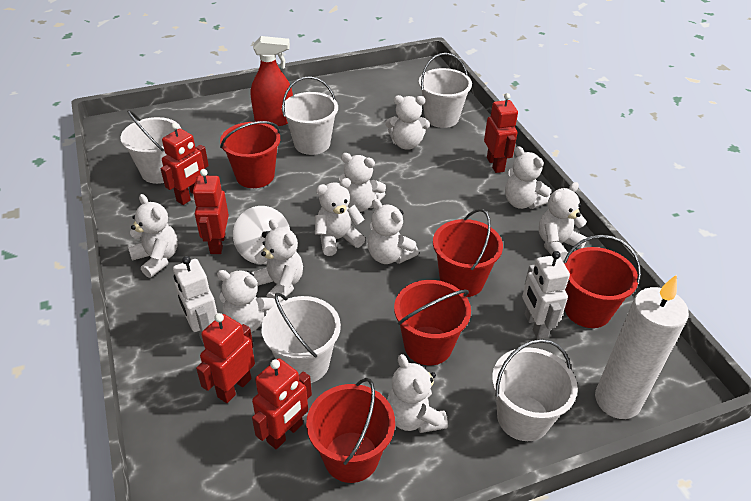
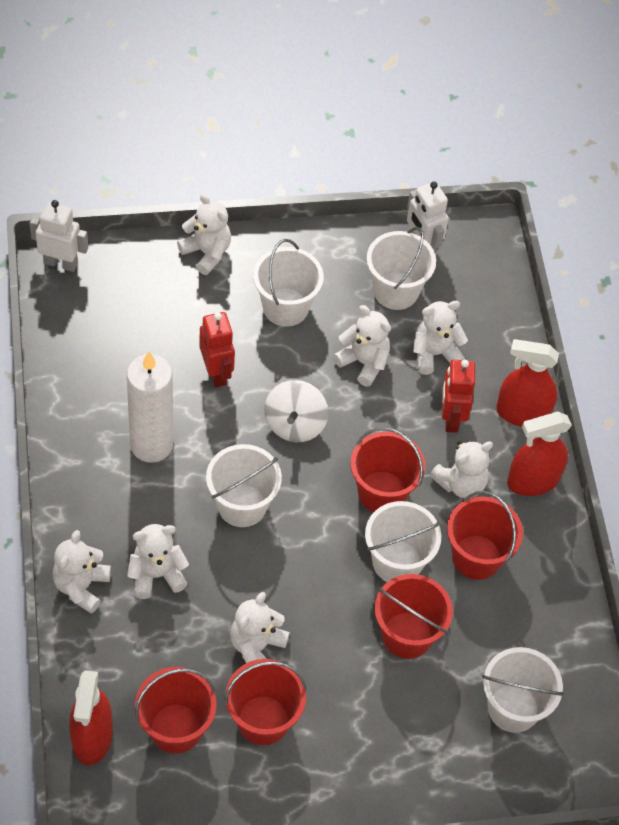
red robot: [161,123,209,205] [193,169,229,254] [196,313,255,403] [252,358,312,449] [484,93,518,173] = 5 -> [199,312,235,387] [442,360,475,433] = 2
red spray bottle: [251,36,293,127] = 1 -> [69,670,113,765] [496,339,559,427] [507,412,572,496] = 3
white teddy bear: [128,194,178,278] [217,270,276,332] [251,219,303,302] [315,178,365,256] [339,153,386,212] [367,199,419,264] [385,95,430,150] [387,354,448,433] [505,146,551,209] [539,182,587,261] = 10 -> [53,530,111,614] [127,524,189,599] [177,193,231,275] [230,592,290,663] [333,305,391,387] [413,301,468,375] [430,440,493,498] = 7

